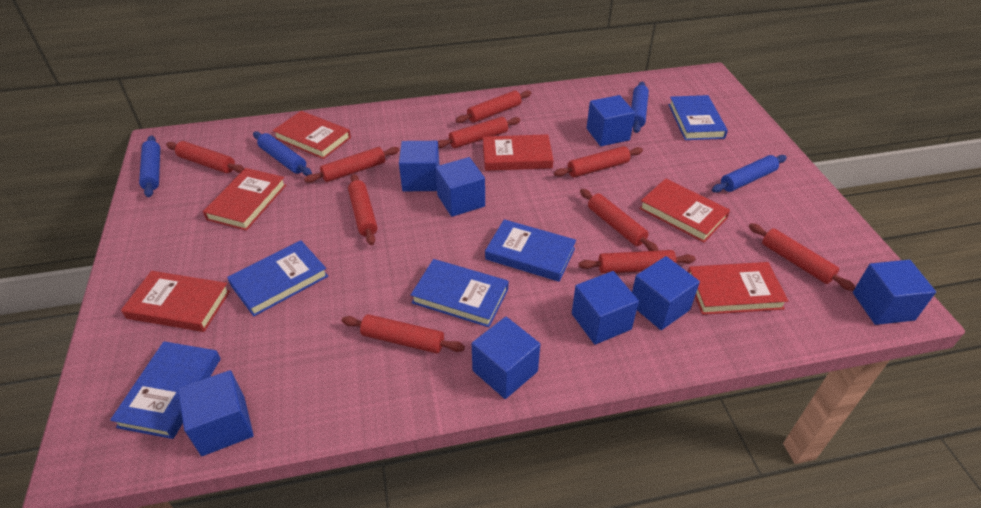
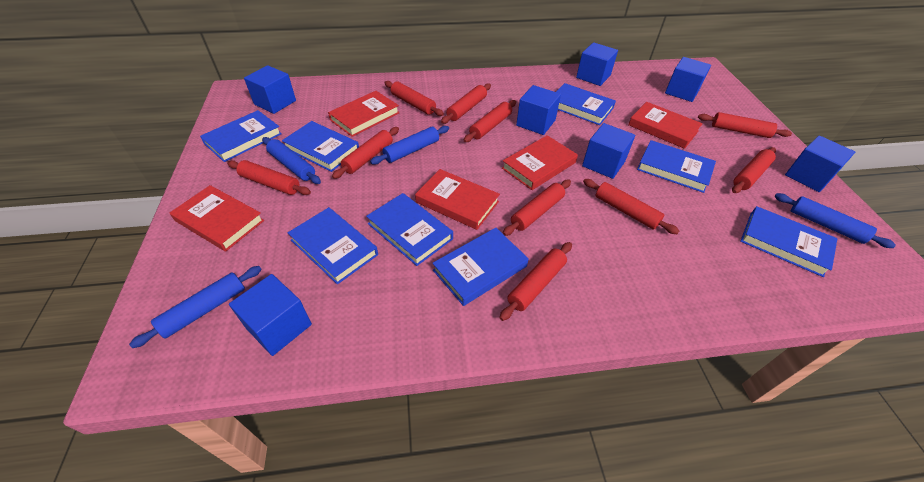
blue book: [110,341,221,439] [227,240,328,316] [411,259,509,327] [485,219,576,282] [669,95,728,140] = 5 -> [200,110,282,162] [282,121,359,172] [288,207,378,285] [366,193,453,266] [432,228,529,306] [556,83,616,125] [637,140,716,193] [740,206,837,277] = 8
blue cube: [178,370,254,456] [399,141,440,191] [435,157,485,217] [472,317,540,399] [572,271,639,345] [587,95,635,146] [632,256,700,330] [853,260,936,325] = 8 -> [229,274,312,356] [244,65,296,114] [516,85,561,135] [576,42,618,86] [582,123,635,179] [665,57,711,102] [785,136,855,192] = 7
red book: [121,271,230,332] [203,168,286,231] [273,111,351,159] [483,134,553,171] [639,179,730,242] [688,262,788,315] = 6 -> [170,185,264,252] [328,91,399,137] [415,169,500,230] [502,135,578,190] [628,102,703,149] = 5

